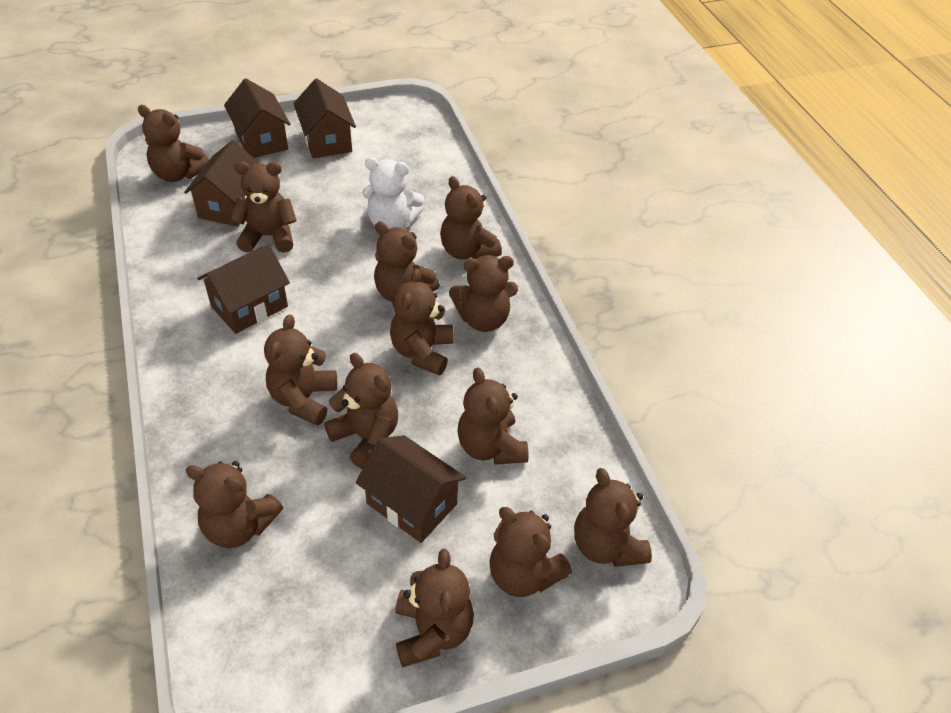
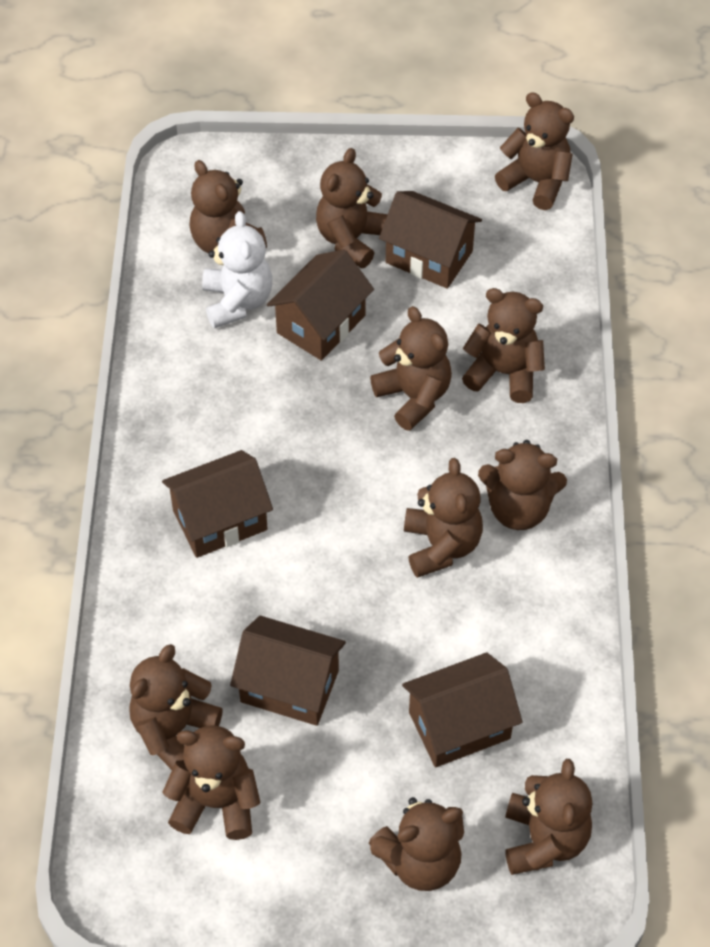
brown teddy bear: [138,105,209,182] [186,461,283,548] [230,161,297,253] [264,315,337,426] [324,353,398,469] [374,221,440,302] [390,268,454,375] [395,549,474,668] [440,176,502,260] [449,255,518,332] [457,368,529,465] [489,507,572,597] [574,468,652,567] = 13 -> [129,644,223,770] [162,725,260,840] [189,160,267,254] [316,148,388,269] [368,797,464,891] [370,306,452,431] [404,458,483,578] [462,288,545,403] [478,440,567,530] [495,92,574,210] [505,759,593,875] = 11

